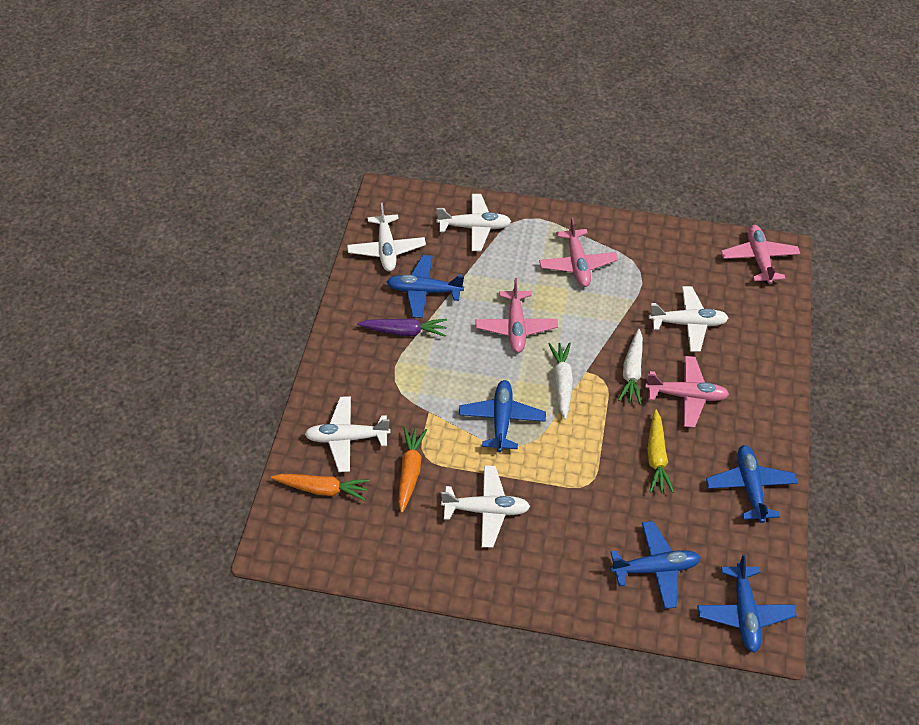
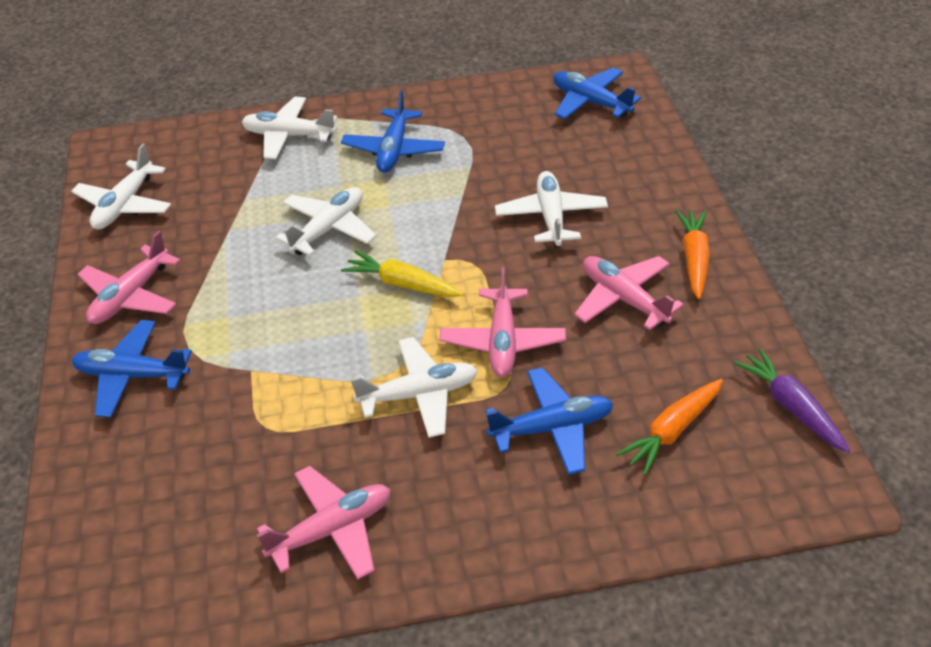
blue plane: [387,255,464,318] [459,380,546,452] [610,521,701,609] [697,554,797,653] [706,445,798,523] = 5 -> [72,320,192,418] [341,90,445,173] [485,367,613,475] [553,67,641,119] = 4
white carrot: [548,342,573,420] [618,329,643,404] = 2 -> none = 0

